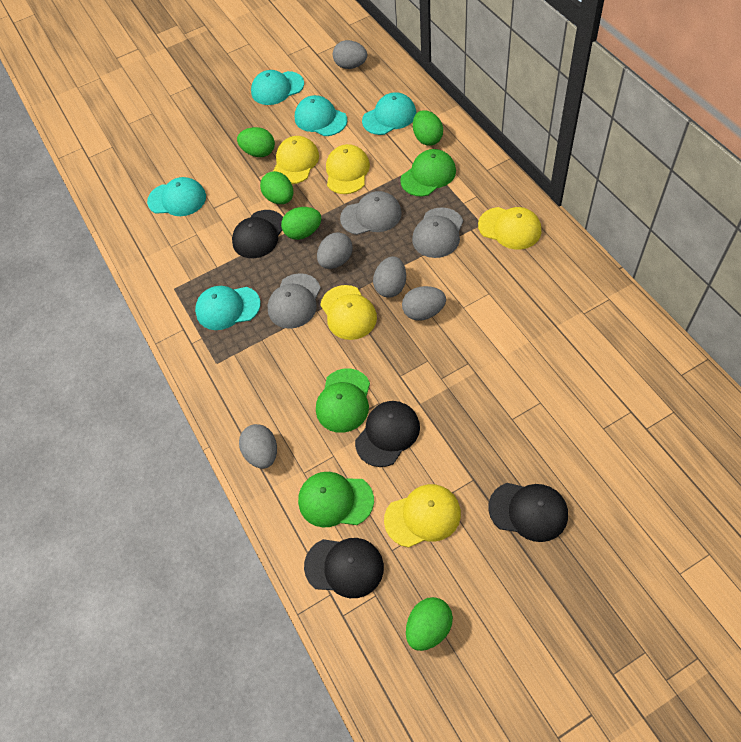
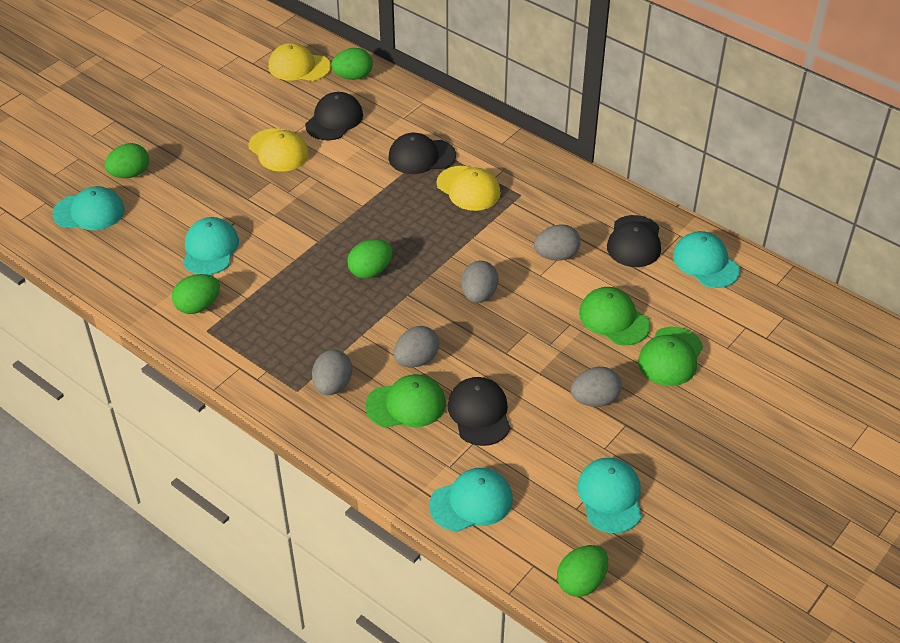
grey cap: [268,273,321,329] [340,191,402,235] [412,207,463,258] = 3 -> none = 0
yellow cap: [273,136,319,184] [320,285,377,340] [326,144,370,194] [384,484,461,548] [478,207,541,250] = 5 -> [249,128,309,172] [268,43,331,81] [437,166,501,211] = 3

